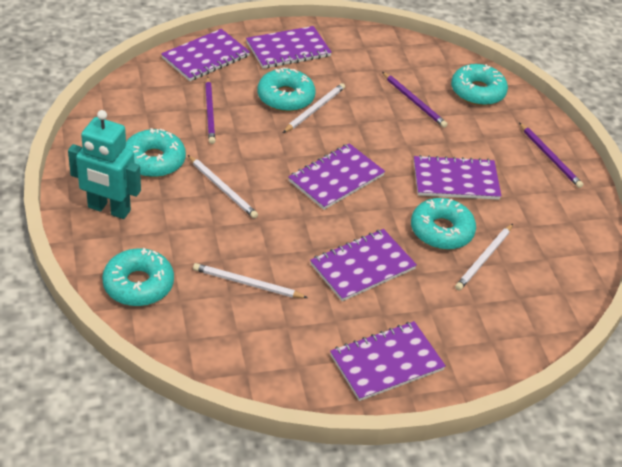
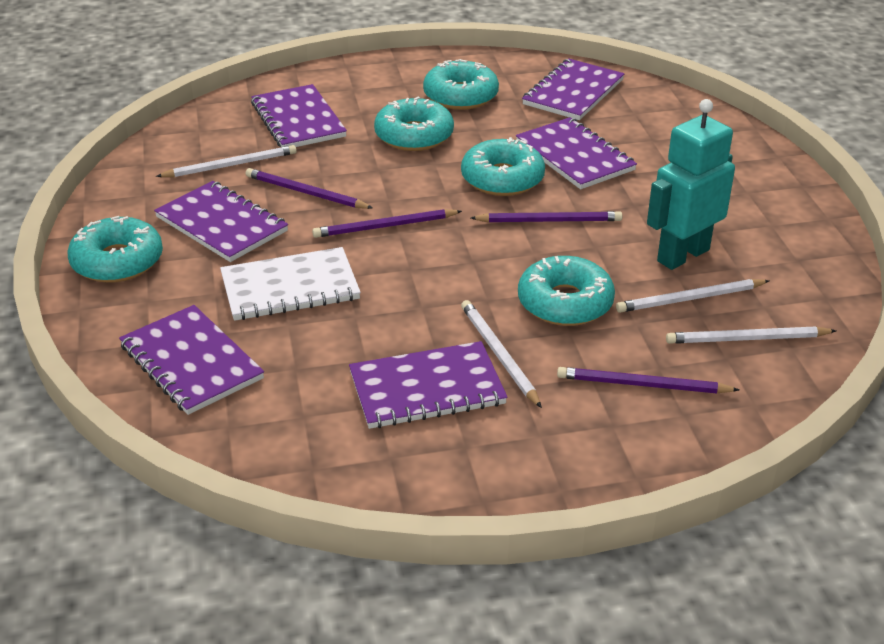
purple pencil: [205,77,215,144] [382,72,448,128] [519,123,583,188] = 3 -> [246,168,373,209] [312,209,462,238] [471,211,622,222] [557,367,739,393] = 4
white notebook: none = 0 -> [220,247,361,321] = 1

